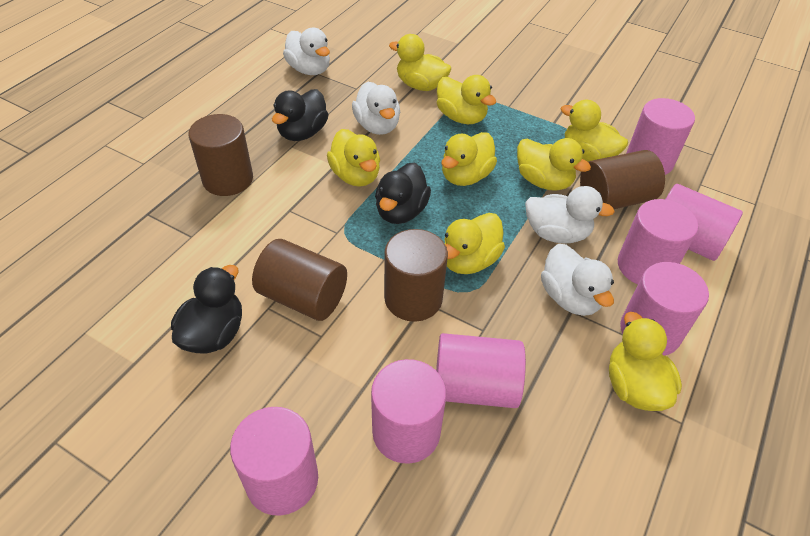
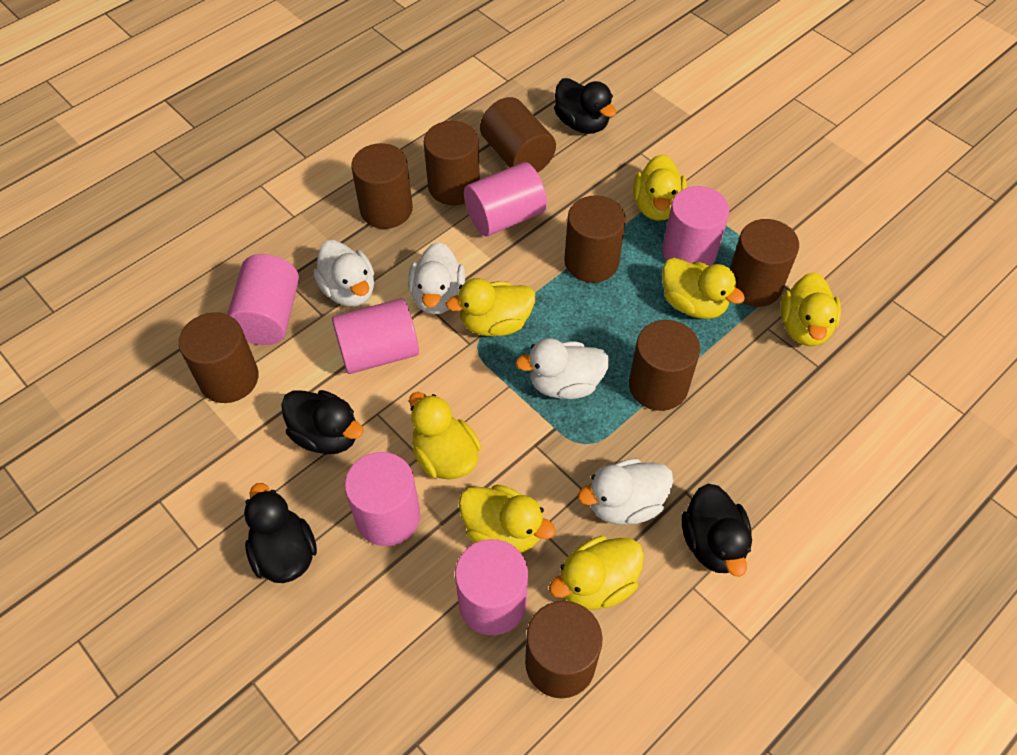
black duck: [171,265,242,353] [272,89,329,141] [375,162,431,224] = 3 -> [244,483,317,583] [281,390,364,454] [554,78,616,134] [682,484,752,577] = 4
brown cylinder: [188,114,253,196] [252,239,347,321] [384,229,448,322] [580,150,665,209] = 4 -> [179,312,259,403] [351,143,413,229] [424,121,480,205] [480,97,556,173] [525,601,603,698] [564,195,626,283] [629,320,700,411] [730,219,799,307] = 8
pink cylinder: [230,407,318,516] [371,359,446,464] [436,333,526,408] [618,199,698,285] [620,262,709,356] [626,98,695,175] [666,184,743,261] = 7 -> [227,254,299,345] [332,298,419,374] [345,452,420,546] [455,539,528,635] [464,162,547,237] [662,186,729,266] = 6
yellow duck: [327,129,380,187] [389,34,452,91] [437,75,496,124] [441,132,497,186] [445,213,505,274] [517,138,591,191] [561,100,628,162] [609,312,682,411] = 8 -> [409,392,481,480] [446,278,535,336] [459,484,556,553] [549,536,644,610] [633,154,687,221] [662,258,745,319] [781,272,841,346] = 7

